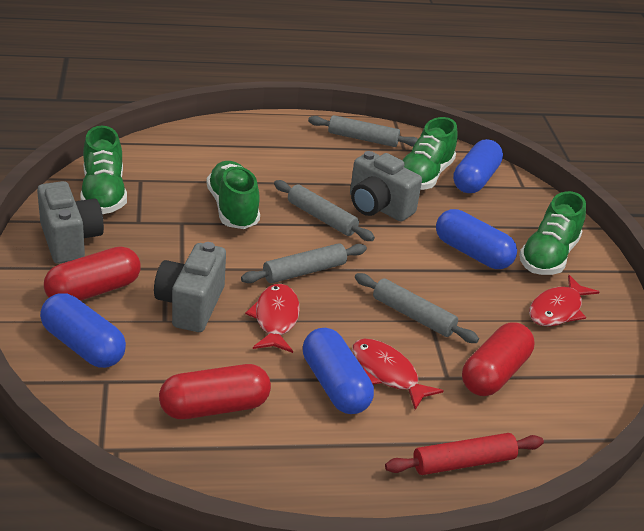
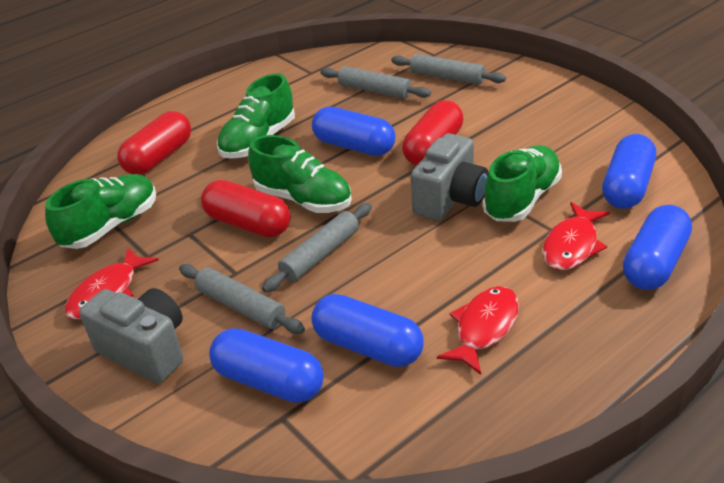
blue capsule: [40,293,126,368] [303,328,374,414] [436,209,517,269] [453,139,503,193] = 4 -> [209,328,324,403] [311,294,424,367] [312,107,395,156] [602,134,656,209] [623,205,692,290] = 5
grey camera: [37,181,104,264] [154,242,226,332] [350,151,422,221] = 3 -> [79,288,183,383] [411,133,488,221] = 2
red rolling pin: [385,433,544,475] = 1 -> none = 0

